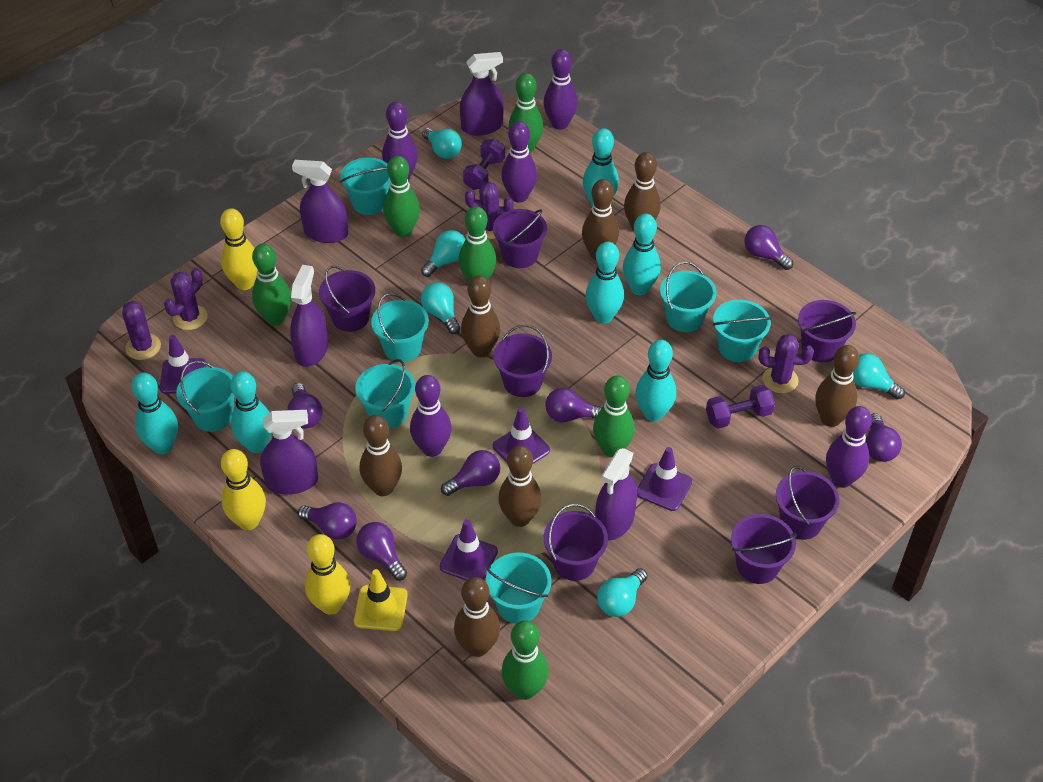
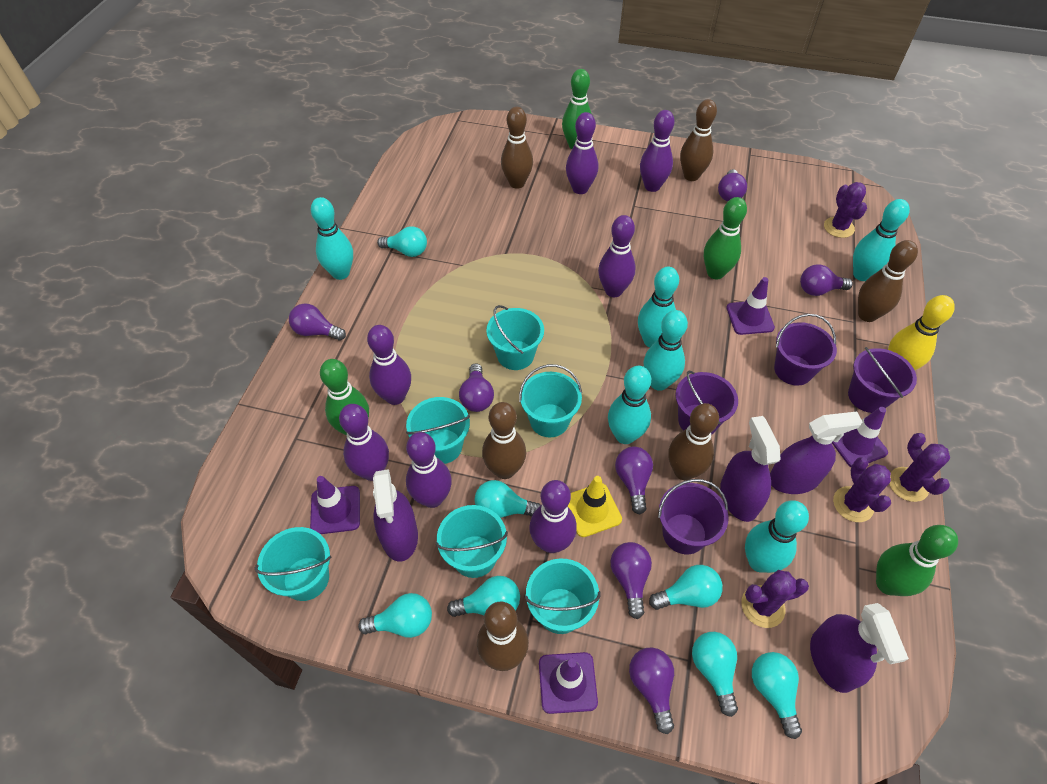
brown bowling pin: [360,415,402,496] [454,577,500,657] [461,275,500,357] [498,446,542,527] [582,179,619,261] [624,152,661,231] [815,345,859,427] = 7 -> [477,602,529,671] [482,402,526,479] [501,107,533,189] [669,403,719,480] [680,99,717,181] [858,240,918,322] = 6
green bowling pin: [252,244,291,325] [383,156,420,237] [459,206,496,282] [501,620,549,700] [509,73,543,153] [593,376,635,457] = 6 -> [320,359,369,436] [562,69,592,149] [704,197,747,279] [876,525,958,596] = 4
purple bowling pin: [382,102,418,180] [410,375,452,457] [501,121,537,203] [543,49,578,130] [826,406,872,488] = 5 -> [339,404,389,481] [367,325,411,405] [406,432,452,508] [529,480,577,553] [566,112,598,194] [598,215,636,297] [640,110,675,192] = 7
purple bucket: [319,266,375,332] [493,209,547,268] [494,325,552,397] [544,504,608,581] [731,514,797,584] [776,466,839,540] [798,300,856,362] = 7 -> [658,479,729,554] [676,371,738,435] [774,314,837,386] [848,347,917,413] = 4
purple dumbbell: [463,138,505,190] [706,385,775,429] = 2 -> none = 0
purple spray bottle: [260,410,318,495] [290,265,328,367] [292,160,348,243] [460,52,504,136] [595,448,637,540] = 5 -> [373,469,418,561] [720,416,780,522] [770,412,863,494] [810,603,909,693] = 4
turquoise bucket: [176,361,235,432] [340,157,391,215] [355,359,415,429] [371,293,429,362] [486,553,551,624] [660,261,717,332] [713,300,772,362] = 7 -> [255,527,332,601] [406,397,470,464] [436,505,508,578] [486,305,544,370] [519,364,582,437] [525,559,601,634] = 6
turquoise light bulb: [421,230,465,277] [421,282,461,334] [422,128,462,159] [597,568,648,617] [853,353,905,400] = 5 -> [358,593,432,638] [377,226,427,257] [447,576,520,617] [475,480,541,518] [649,565,723,610] [692,632,738,717] [752,652,802,739] = 7
yellow bowling pin: [220,208,257,290] [221,449,266,530] [305,534,350,615] = 3 -> [888,295,955,370] = 1

